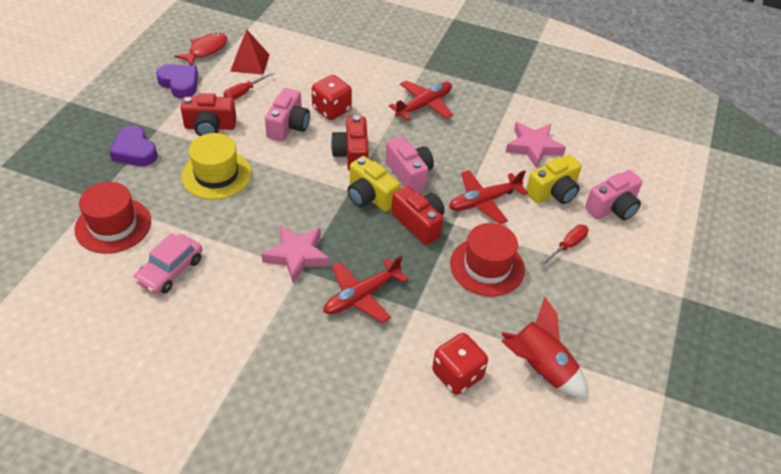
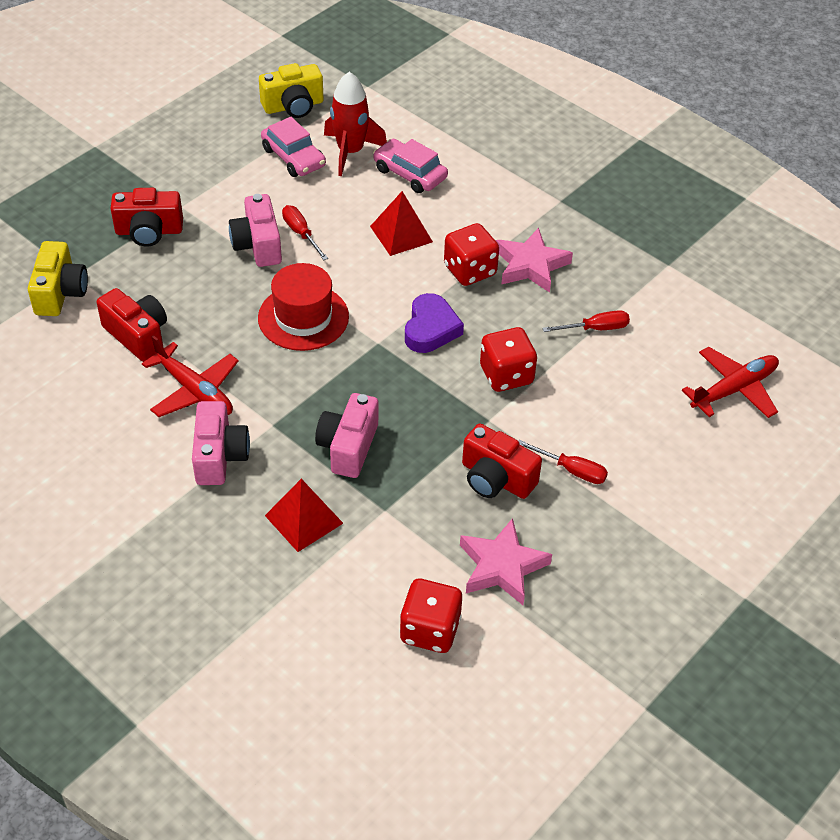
pink car: [134,233,202,294] = 1 -> [261,117,326,177] [373,139,448,193] = 2
purple heart: [109,126,158,166] [156,64,198,99] = 2 -> [405,293,464,353] = 1
red dice: [312,75,352,120] [432,333,488,395] = 2 -> [399,579,462,653] [444,223,499,286] [480,327,537,392] = 3
red fish: [174,33,227,66] = 1 -> none = 0
red hat: [75,182,151,254] [450,223,525,297] = 2 -> [258,263,349,351] = 1
red plane: [323,255,408,323] [389,80,453,121] [449,170,528,224] = 3 -> [142,335,239,417] [682,347,779,418] = 2
red pyramid: [230,30,270,75] = 1 -> [265,479,343,552] [370,191,433,256] = 2
red screwdriver: [223,71,275,100] [540,225,589,266] = 2 -> [282,205,328,260] [518,440,608,484] [542,310,630,332] = 3
yellow hat: [181,133,251,200] = 1 -> none = 0

